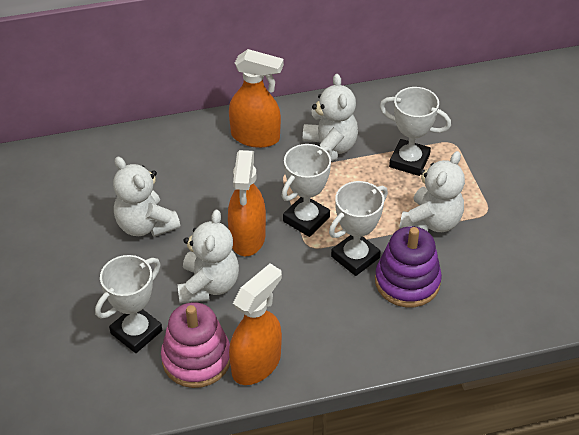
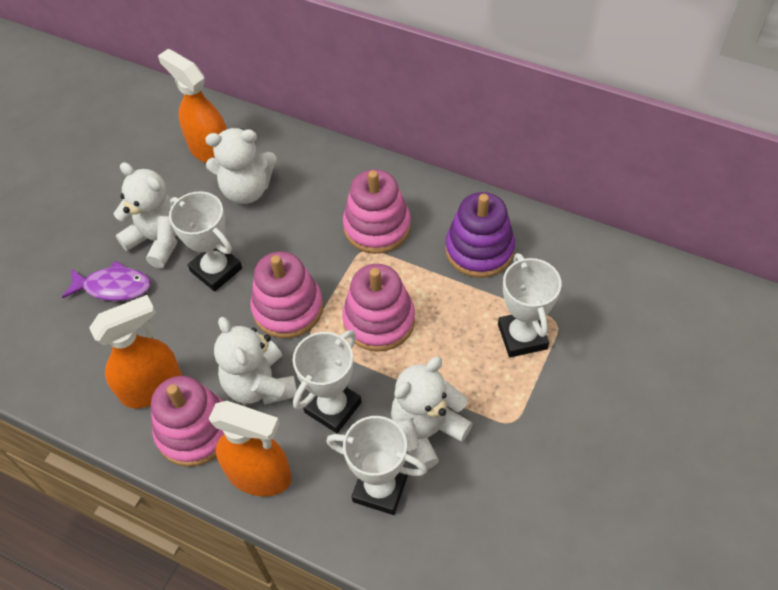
pink stacking toy: [161,302,230,388] = 1 -> [151,376,224,467] [250,251,323,338] [342,264,415,352] [343,169,411,254] = 4
purple fish: none = 0 -> [62,261,151,301] = 1

